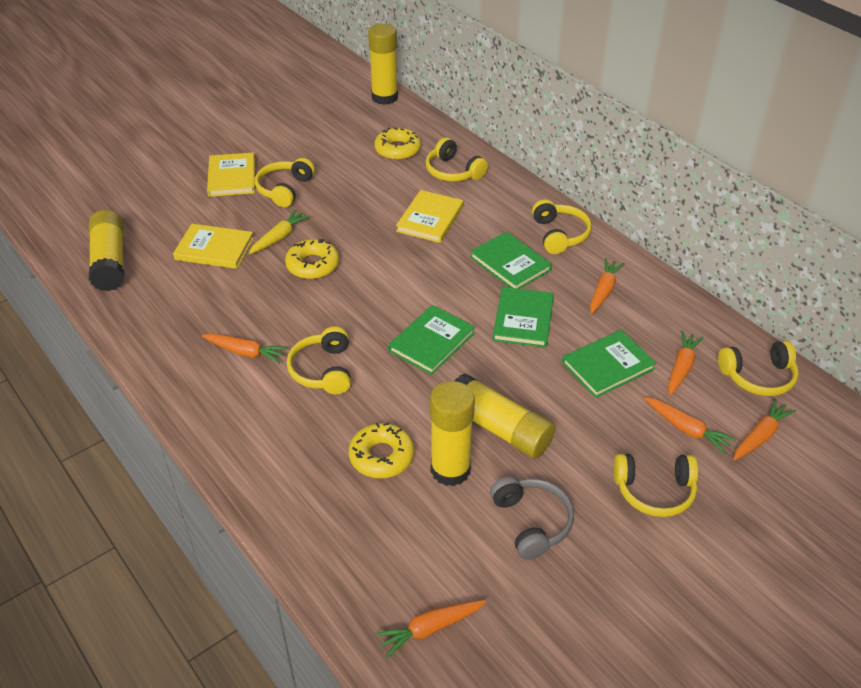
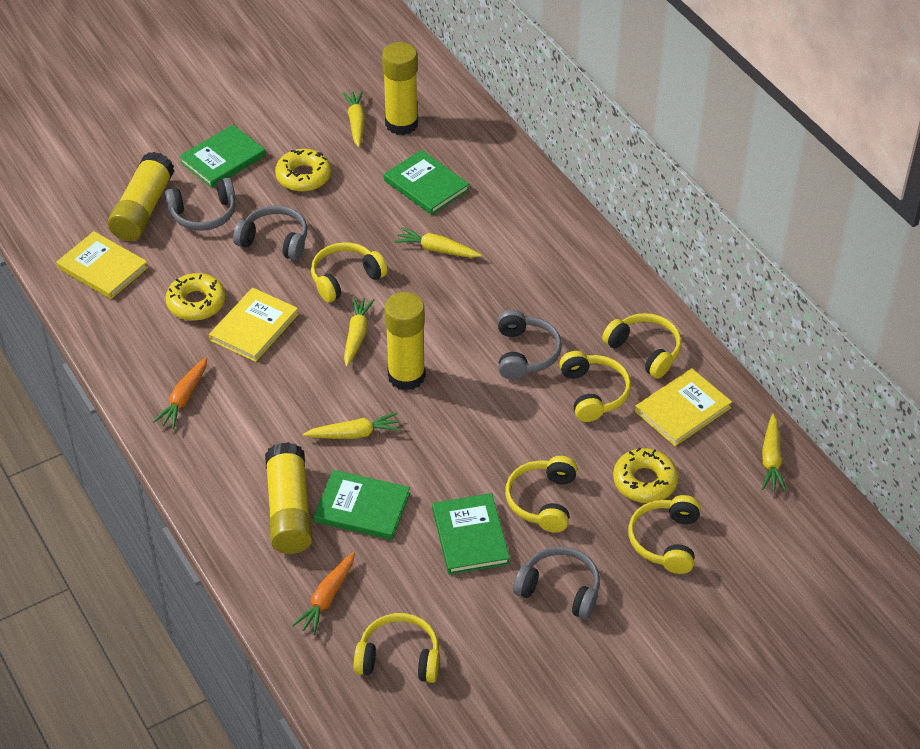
grey headphones: [490,477,574,560] = 1 -> [165,177,236,231] [233,205,307,260] [498,310,562,380] [513,546,600,619] = 4
orange carrot: [202,333,288,364] [375,600,486,658] [590,258,625,314] [644,397,736,454] [668,331,704,396] [733,399,796,461] = 6 -> [153,357,207,429] [292,552,355,635] = 2
yellow carrot: [248,210,310,254] = 1 -> [303,412,401,439] [343,91,365,147] [344,297,375,367] [394,227,482,258] [762,414,786,492] = 5

